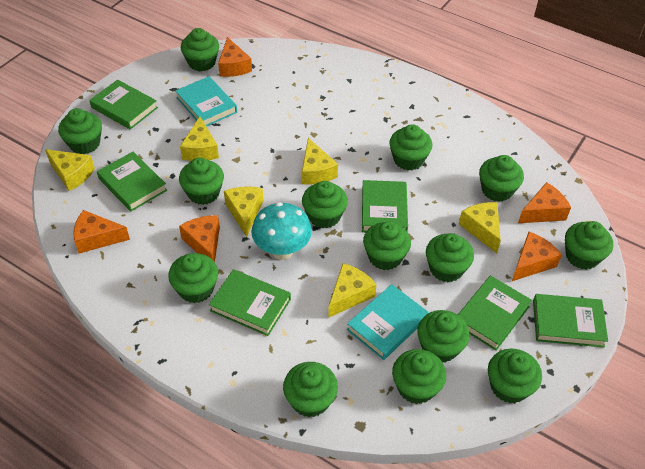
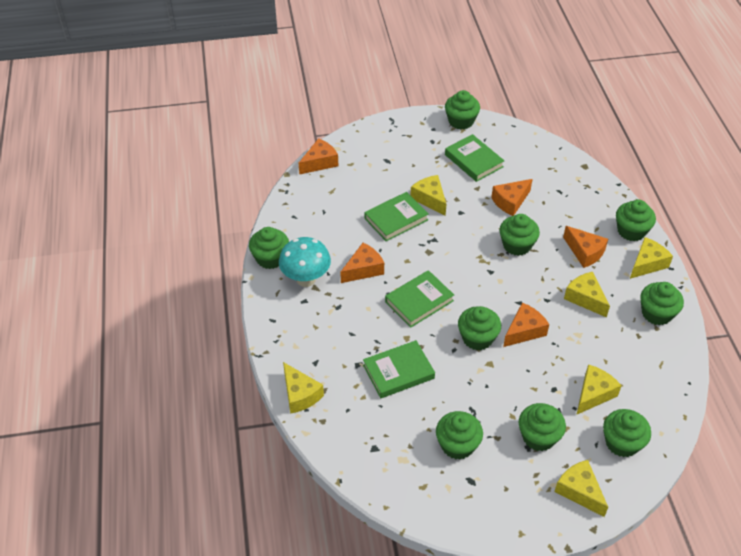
green book: [89,80,158,130] [97,152,167,212] [209,269,291,336] [362,180,408,232] [458,275,532,351] [533,294,608,348] = 6 -> [363,340,435,398] [364,192,428,241] [385,270,454,328] [445,134,505,182] = 4
green cupcake: [58,108,102,154] [168,253,218,303] [179,158,224,205] [181,28,219,71] [283,362,338,417] [302,181,348,228] [363,221,411,270] [389,124,432,170] [392,349,446,404] [417,310,470,363] [426,233,474,282] [479,155,524,202] [488,349,542,403] [565,221,613,270] = 14 -> [249,227,289,269] [436,411,483,460] [445,90,480,129] [458,306,501,350] [500,214,540,256] [519,403,566,451] [603,409,651,457] [616,200,656,241] [640,282,684,325] = 9
turquoise book: [175,76,237,126] [347,284,429,360] = 2 -> none = 0

